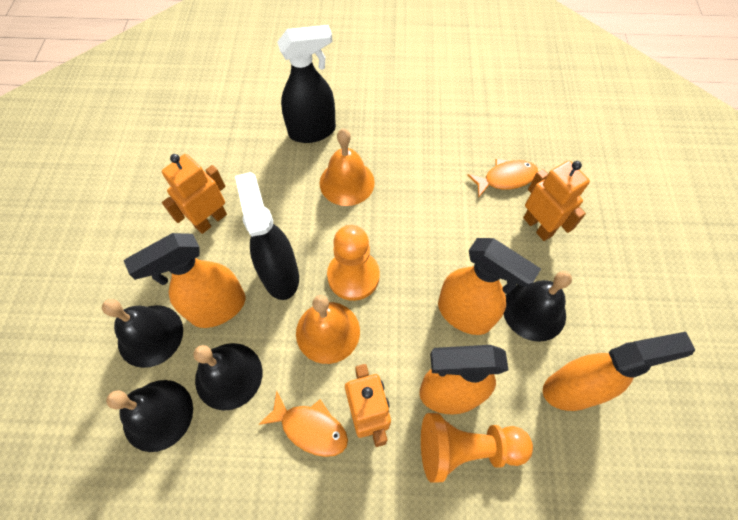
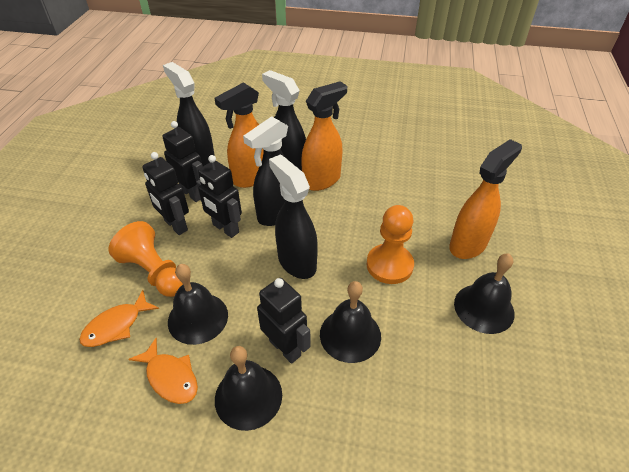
black robot: none = 0 -> [142,152,189,235] [162,121,203,202] [196,155,242,238] [257,278,311,364] = 4
black spray bottle: [235,172,299,300] [277,25,336,143] = 2 -> [163,62,215,166] [243,116,288,226] [262,70,306,171] [269,154,318,279] = 4
orange bell: [296,295,360,364] [320,129,375,206] = 2 -> none = 0
orange robot: [162,154,227,234] [345,364,391,447] [523,161,590,241] = 3 -> none = 0
orange spray bottle: [124,233,246,328] [419,345,509,414] [438,238,541,335] [543,332,695,411] = 4 -> [214,82,264,188] [301,81,347,191] [449,139,522,259] = 3

